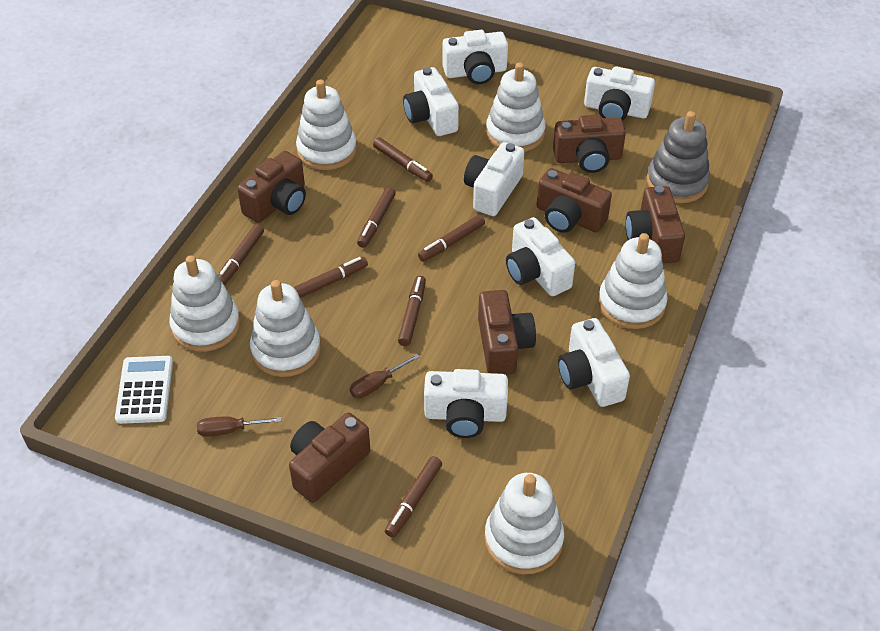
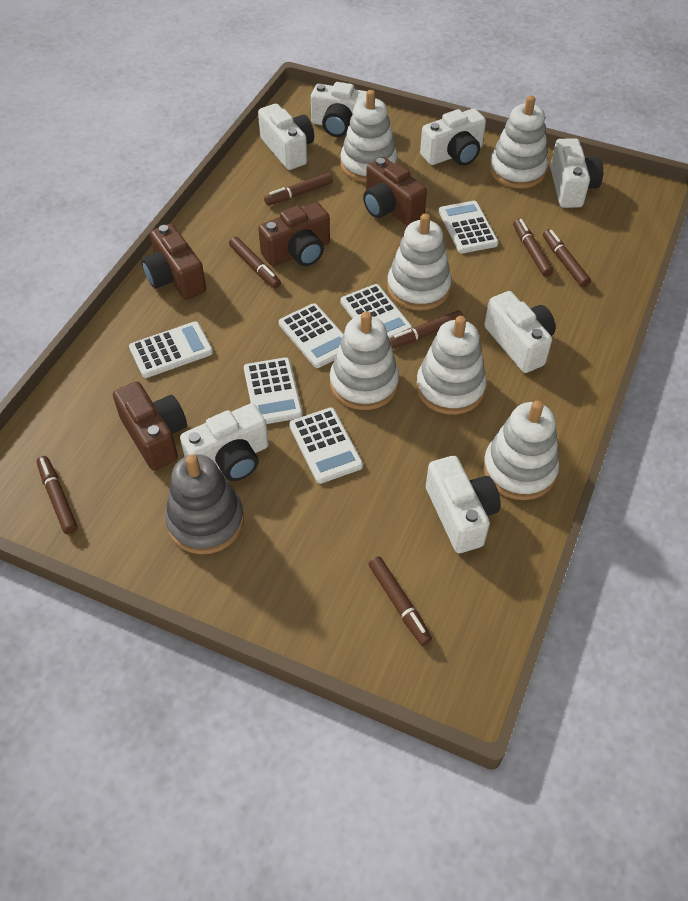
brown camera: [237,151,306,223] [289,413,370,503] [478,290,536,375] [537,168,612,233] [553,115,626,173] [626,186,685,263] = 6 -> [113,381,187,470] [142,224,206,299] [258,203,330,266] [363,157,427,225] = 4
brown screwdriver: [197,416,281,437] [350,354,420,398] = 2 -> none = 0
white calculator: [115,356,173,424] = 1 -> [129,321,213,378] [244,357,303,424] [279,303,344,368] [289,407,363,484] [341,284,412,338] [439,201,499,253] = 6

